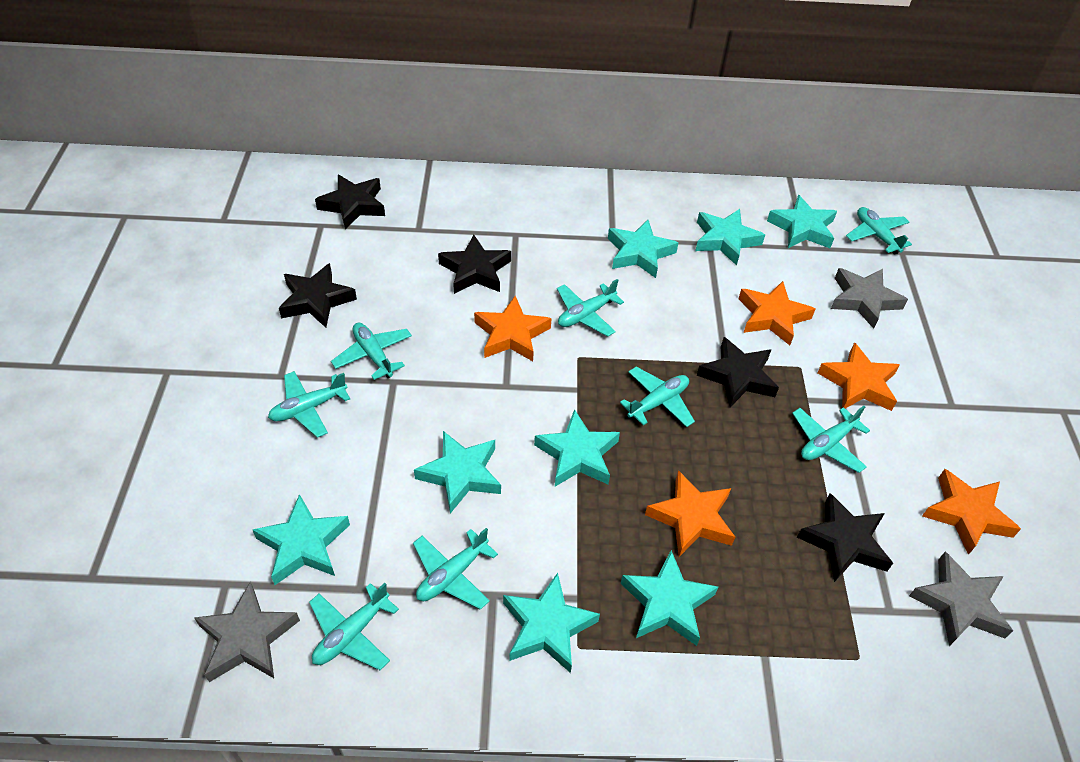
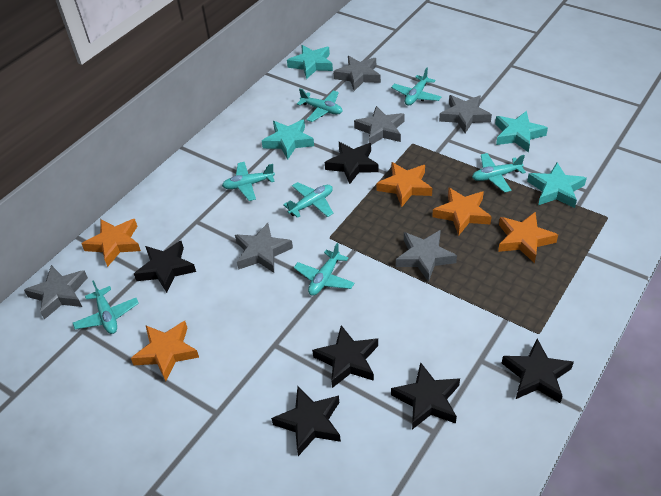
black star: [279,263,357,328] [315,175,385,229] [438,235,511,294] [697,337,779,407] [797,493,893,582] = 5 -> [134,241,196,293] [271,387,341,456] [312,325,378,388] [325,142,379,184] [391,362,460,430] [502,339,574,403] = 6
grey star: [194,582,300,682] [831,268,908,329] [909,551,1013,646] = 3 -> [24,265,88,320] [235,223,293,273] [333,56,381,91] [354,106,405,145] [396,230,457,282] [439,95,492,134] = 6
turquoise plane: [268,371,350,438] [309,583,399,670] [331,323,412,380] [413,528,498,610] [557,279,624,337] [620,367,695,427] [792,406,870,473] [846,207,912,255] = 8 -> [73,280,139,334] [222,162,275,201] [283,182,333,218] [294,243,355,296] [297,89,343,122] [391,68,441,106] [472,153,526,193] = 7
turquoise star: [253,494,350,585] [414,431,501,514] [503,573,600,673] [534,409,620,487] [608,220,678,278] [620,550,718,646] [695,209,765,266] [767,195,837,248] = 8 -> [262,119,314,160] [287,45,333,79] [495,111,548,153] [527,163,587,208] = 4

